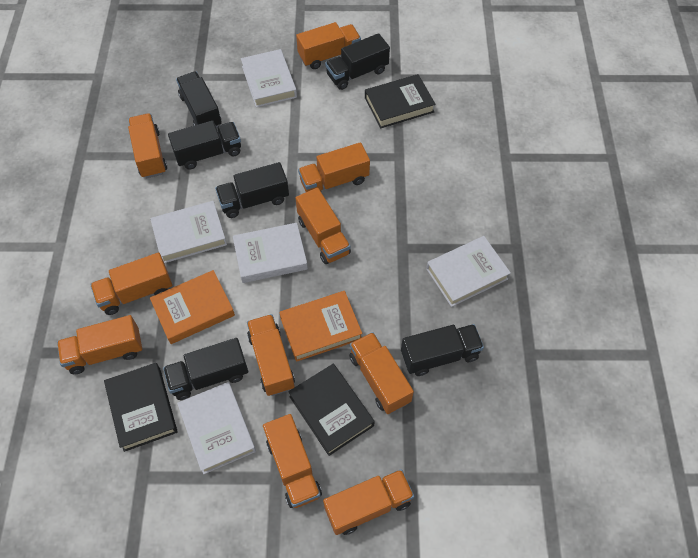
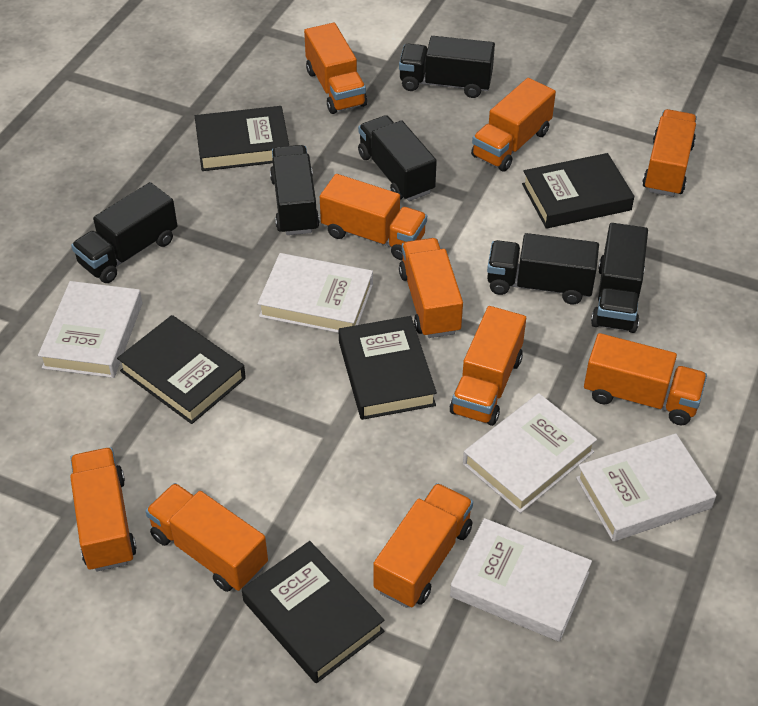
black book: [104,363,178,452] [288,364,375,456] [365,74,436,128] = 3 -> [117,315,246,424] [195,106,289,171] [242,541,384,683] [339,316,437,420] [522,153,634,229] = 5
orange book: [150,270,235,344] [279,291,362,362] = 2 -> none = 0

